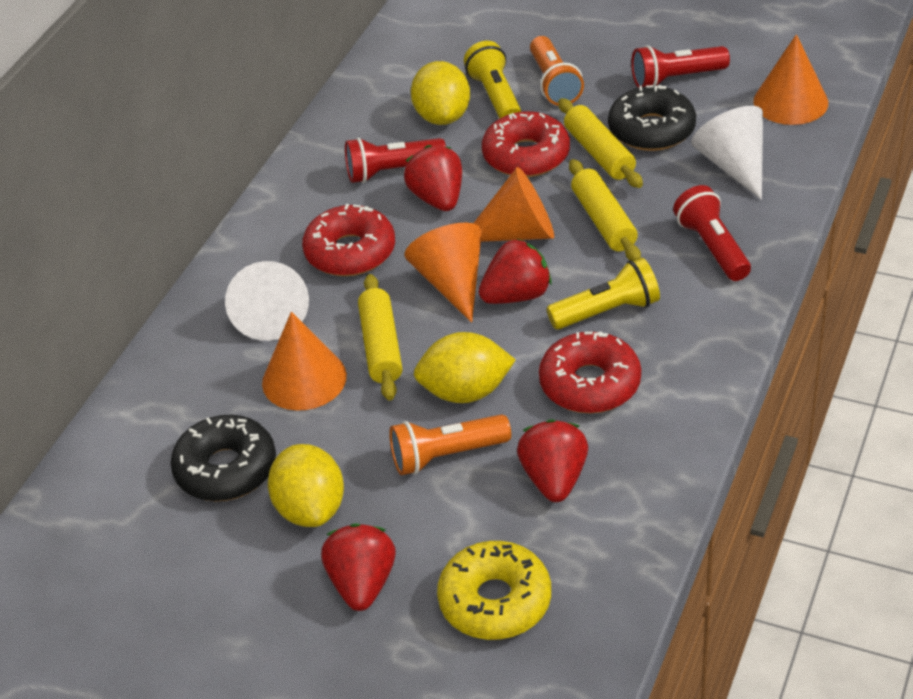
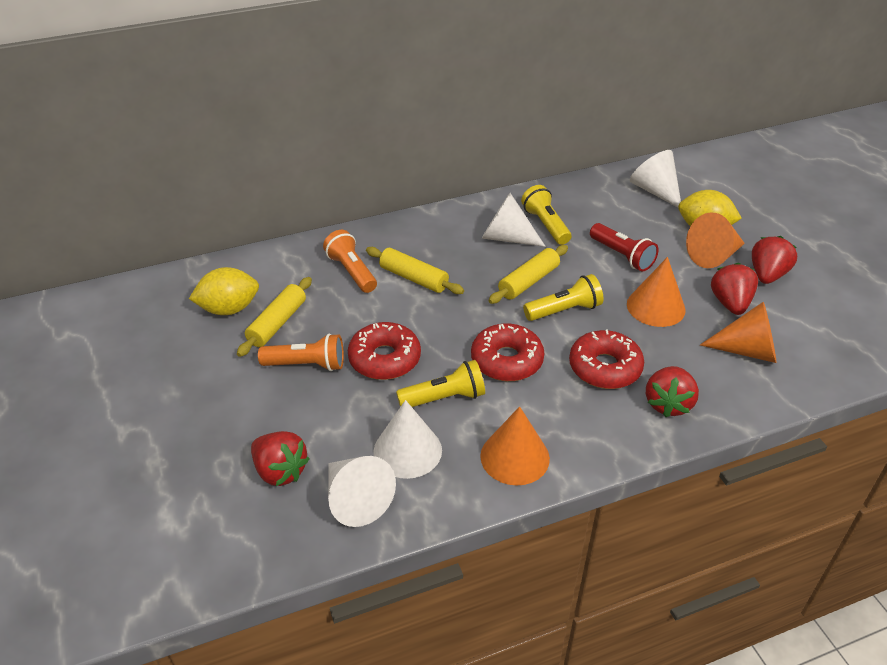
black donut: [170,415,276,501] [608,85,696,151] = 2 -> none = 0
red flashlight: [345,138,446,183] [631,45,730,88] [673,185,751,281] = 3 -> [590,223,658,272] = 1
white cone: [225,261,309,341] [691,106,763,200] = 2 -> [328,456,396,527] [373,400,442,479] [482,193,546,247] [630,150,681,207] = 4
yellow donut: [437,541,551,640] = 1 -> none = 0
yellow flashlight: [464,41,521,119] [547,258,660,329] = 2 -> [396,360,485,407] [521,185,571,245] [523,274,604,321] = 3
yellow lemon: [268,444,344,527] [411,61,470,125] [414,332,516,403] = 3 -> [189,267,259,315] [678,190,742,226] = 2

